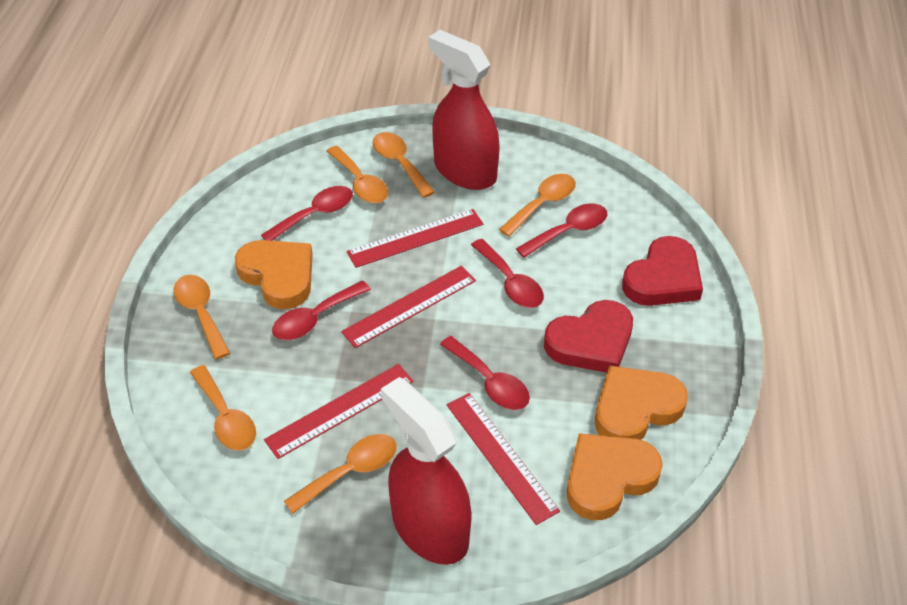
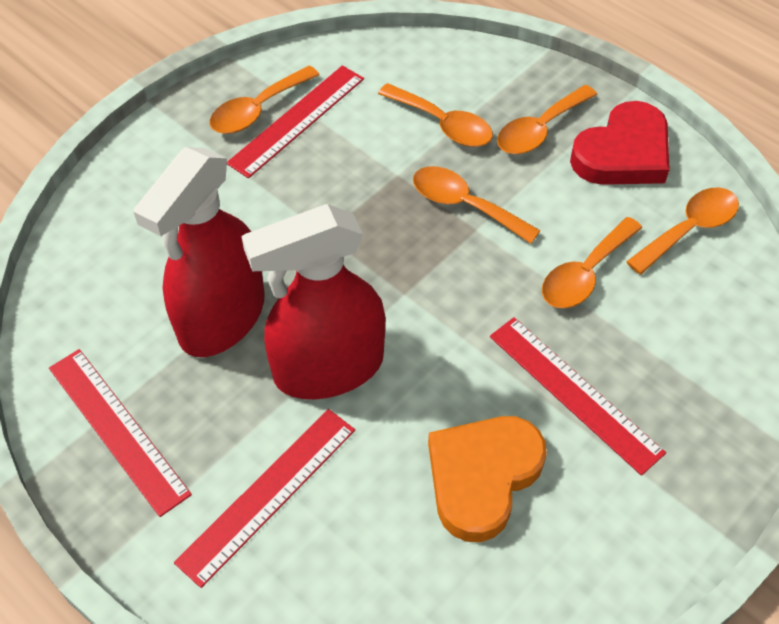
orange heart: [235,240,313,309] [567,433,663,520] [595,366,688,440] = 3 -> [428,416,547,542] = 1
red heart: [544,300,633,373] [622,236,703,306] = 2 -> [570,101,670,185] = 1
red spoon: [261,186,353,241] [272,281,371,340] [440,336,530,410] [471,239,544,308] [516,203,607,258] = 5 -> none = 0

